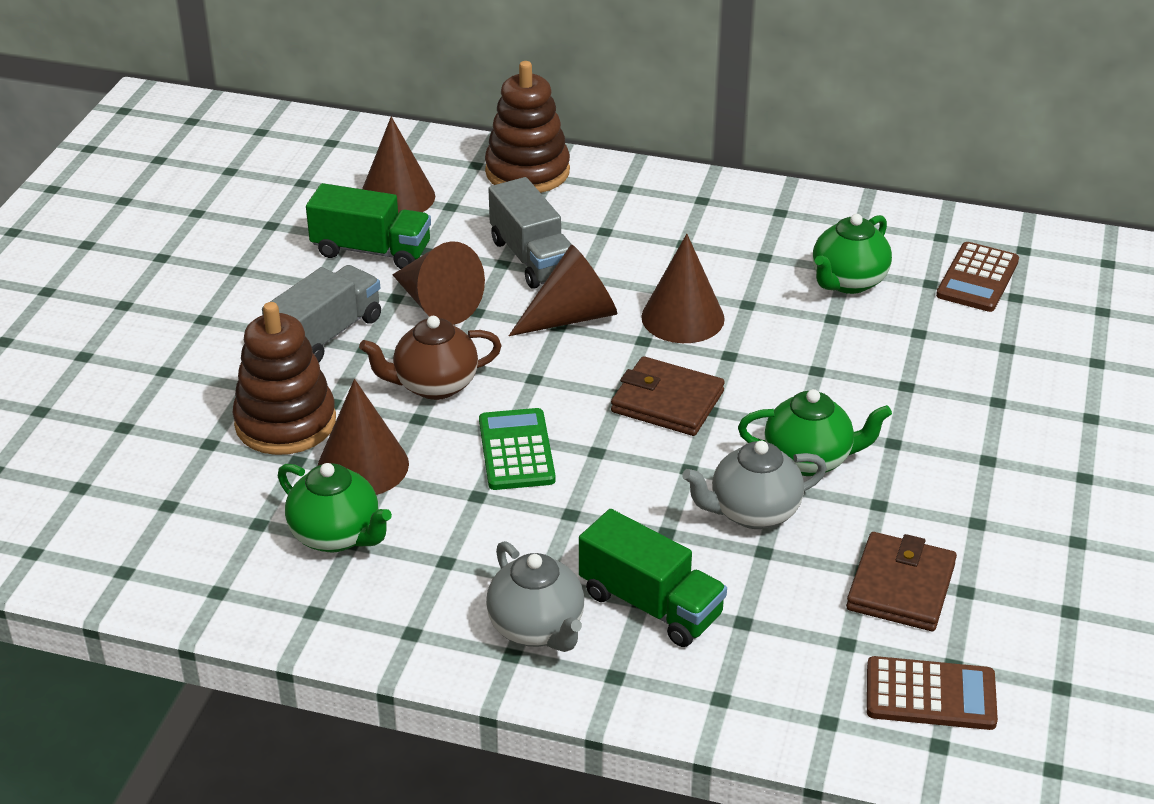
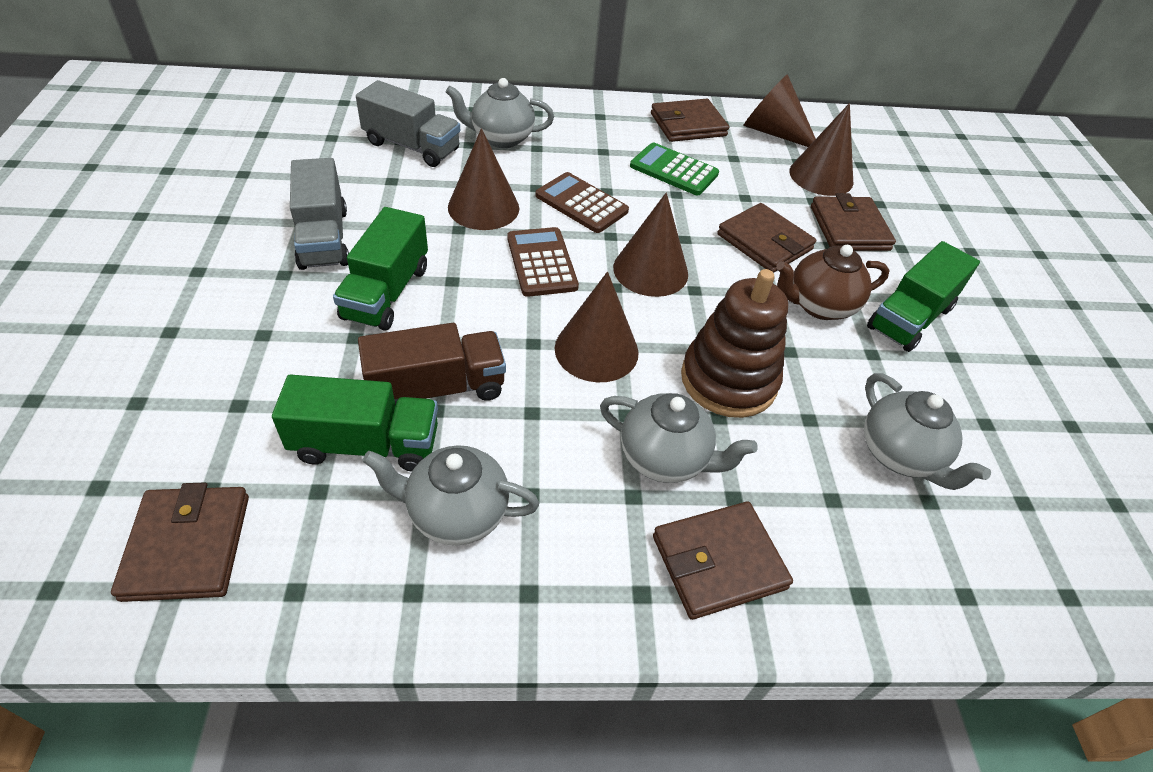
brown stacking toy: [232,302,336,455] [485,61,570,193] = 2 -> [681,269,788,418] = 1
brown truck: none = 0 -> [358,323,506,405] = 1
brown wallet: [611,356,725,436] [846,532,957,631] = 2 -> [111,483,249,602] [651,99,729,142] [653,502,793,620] [717,203,816,273] [811,193,896,251] = 5
green teapot: [278,463,392,552] [738,389,892,476] [813,214,892,294] = 3 -> none = 0
green truck: [306,183,431,269] [579,509,727,647] = 2 -> [272,374,438,472] [333,207,428,331] [867,241,980,352] = 3
grey teapot: [486,541,584,652] [682,441,827,529] = 2 -> [362,445,539,545] [446,78,554,148] [600,393,758,483] [864,373,991,490] = 4

